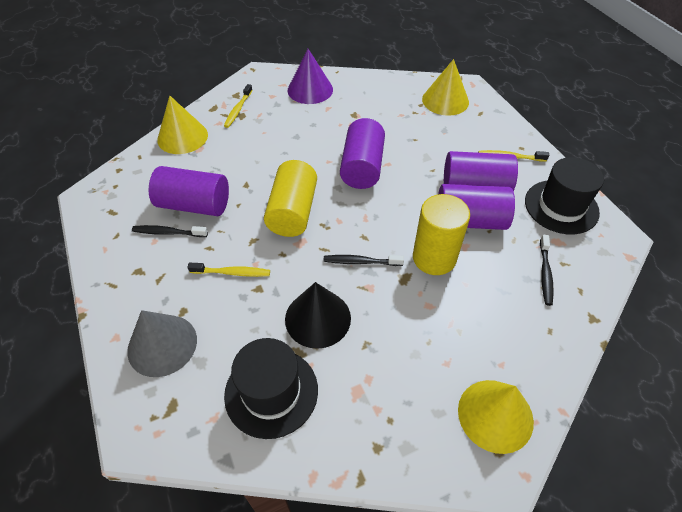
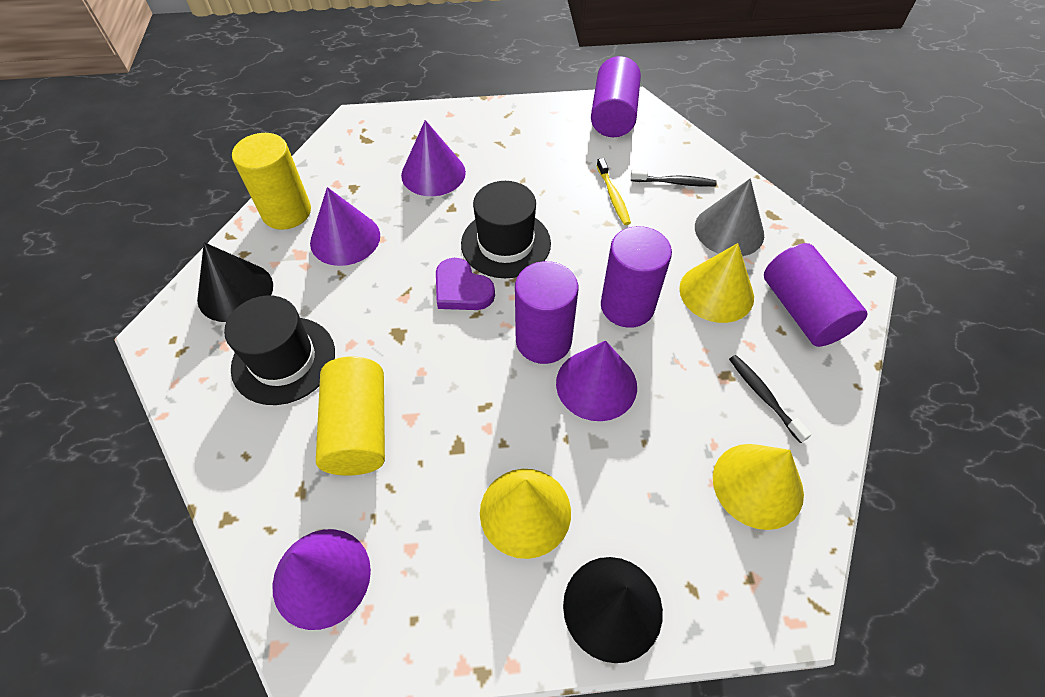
black cone: [285,282,351,349] = 1 -> [197,242,273,322] [563,557,663,663] = 2
black toothbrush: [132,225,208,237] [324,255,404,266] [540,235,554,306] = 3 -> [631,169,717,187] [729,355,812,443] = 2
purple cone: [288,49,333,104] = 1 -> [272,529,371,630] [310,187,380,266] [401,120,466,196] [556,340,637,421] = 4
purple heart: none = 0 -> [436,258,495,310] = 1
yellow toothbrush: [187,263,270,277] [224,84,253,128] [478,150,549,162] = 3 -> [597,158,631,225] = 1

